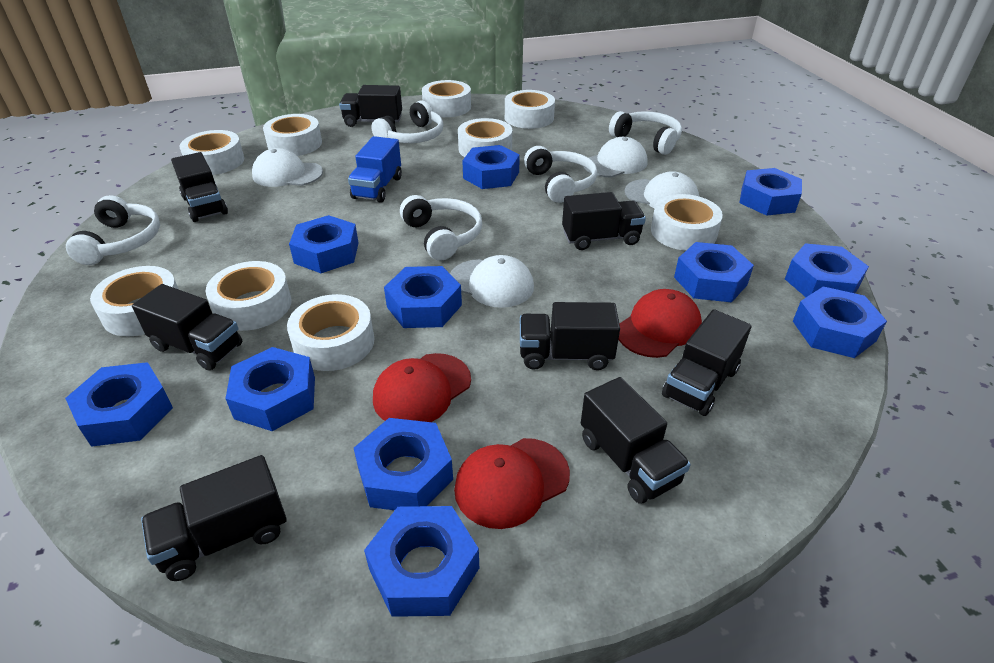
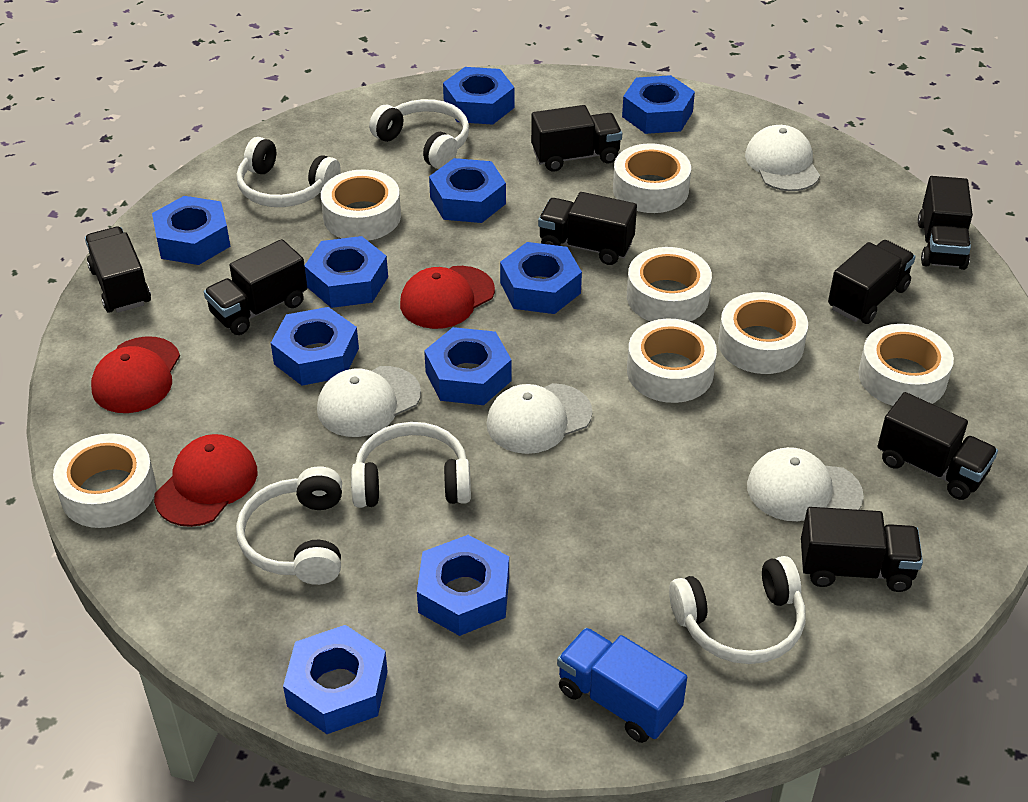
blue nut: [65,362,173,447] [225,347,315,431] [289,215,359,273] [354,418,453,510] [364,506,479,617] [384,266,462,328] [462,145,520,189] [674,242,754,303] [740,168,802,216] [785,243,869,297] [793,286,887,358] = 11 -> [152,196,230,265] [271,307,359,386] [283,625,388,734] [305,236,388,308] [417,535,509,636] [424,327,512,405] [429,158,506,223] [443,67,514,125] [500,242,582,314] [622,75,695,134] = 10
white tape: [90,266,178,336] [180,130,244,175] [206,261,291,331] [263,114,322,156] [287,294,374,371] [422,80,471,117] [458,118,512,157] [505,90,555,129] [651,194,723,251] = 9 -> [53,433,156,528] [321,170,401,241] [613,143,691,213] [627,247,712,322] [627,319,717,403] [718,292,808,374] [858,324,954,406] = 7

